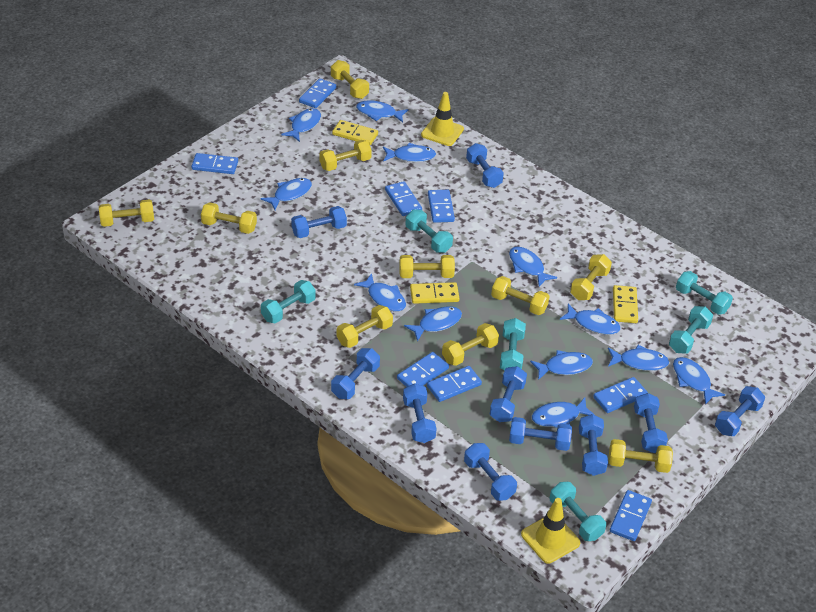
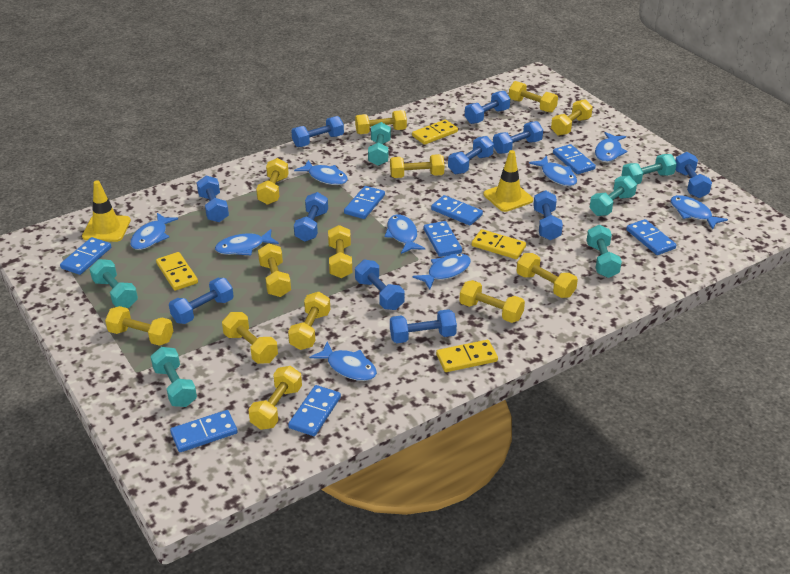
blue dumbbell: [291,206,347,238] [331,348,380,399] [403,383,437,443] [464,443,517,501] [466,143,504,188] [490,366,527,422] [509,417,572,451] [579,414,608,476] [634,393,668,453] [715,386,765,436] = 10 -> [169,278,234,324] [197,175,229,222] [291,116,344,147] [294,192,328,242] [355,260,404,310] [390,309,457,343] [448,136,494,174] [465,91,510,124] [493,121,543,154] [533,190,563,240] [675,152,712,198] = 11
blue fish: [261,178,312,210] [281,108,321,142] [354,273,406,311] [356,100,408,122] [383,143,436,162] [404,306,462,342] [509,247,557,287] [530,350,593,380] [532,398,596,427] [560,304,621,335] [608,345,669,371] [673,357,725,405] = 12 -> [130,213,178,250] [215,229,279,255] [294,160,348,185] [310,342,377,381] [385,215,425,254] [412,254,471,290] [529,156,577,186] [595,132,628,162] [671,195,728,230] = 9
yellow domino: [332,120,378,145] [410,282,459,304] [613,285,638,323] = 3 -> [156,252,198,291] [412,120,458,145] [436,340,498,372] [472,229,526,259] = 4
yellow dumbbell: [99,200,154,227] [201,202,257,234] [319,140,372,171] [331,60,369,99] [337,305,393,348] [399,255,455,278] [442,323,499,366] [491,276,550,315] [570,254,612,300] [608,439,673,473] = 10 -> [105,306,173,346] [222,312,278,364] [248,366,302,430] [256,158,289,205] [258,243,291,297] [288,292,330,350] [328,225,352,278] [355,110,407,134] [390,154,444,178] [459,280,525,323] [509,81,558,113] [517,253,578,298] [551,99,593,136] = 13

